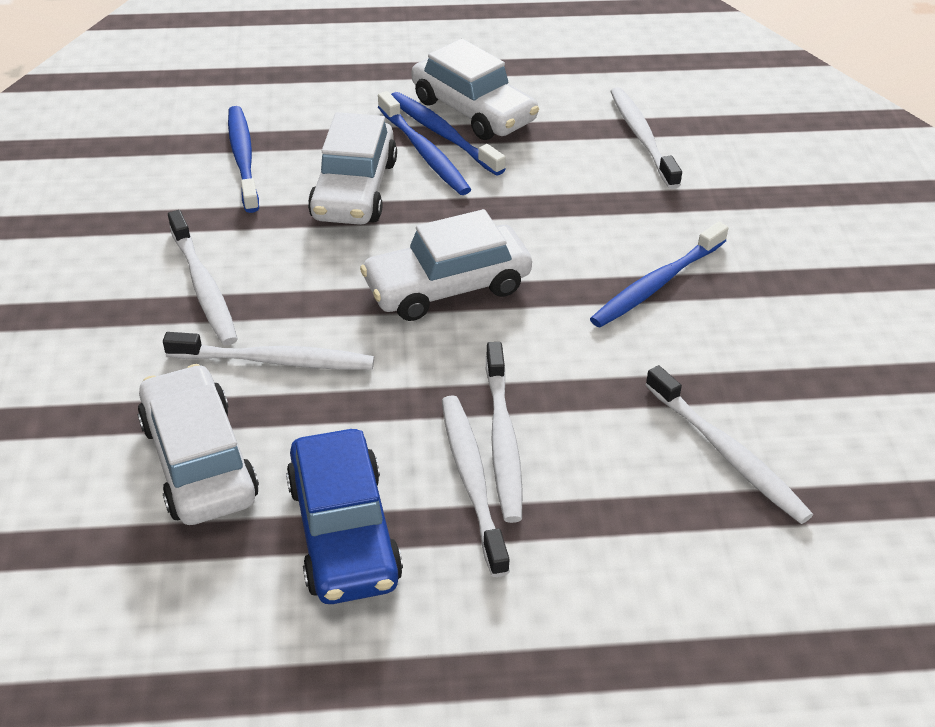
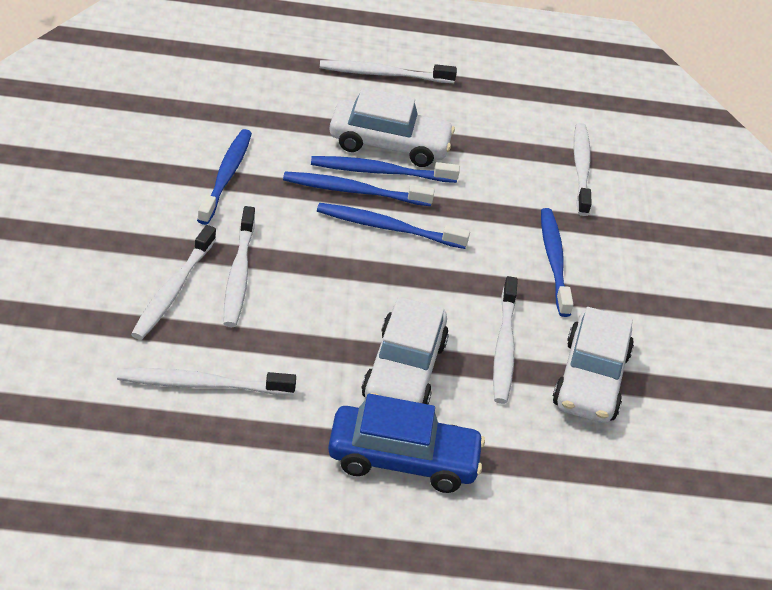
blue toothbrush: [228,106,259,213] [378,91,471,195] [391,92,506,175] [590,222,728,328] = 4 -> [197,129,252,225] [283,171,435,206] [311,156,460,183] [317,203,470,249] [541,208,573,317] = 5
white car: [137,364,259,525] [308,112,397,225] [360,209,532,321] [412,38,539,140] = 4 -> [329,87,455,167] [362,297,449,405] [553,307,634,423] = 3

